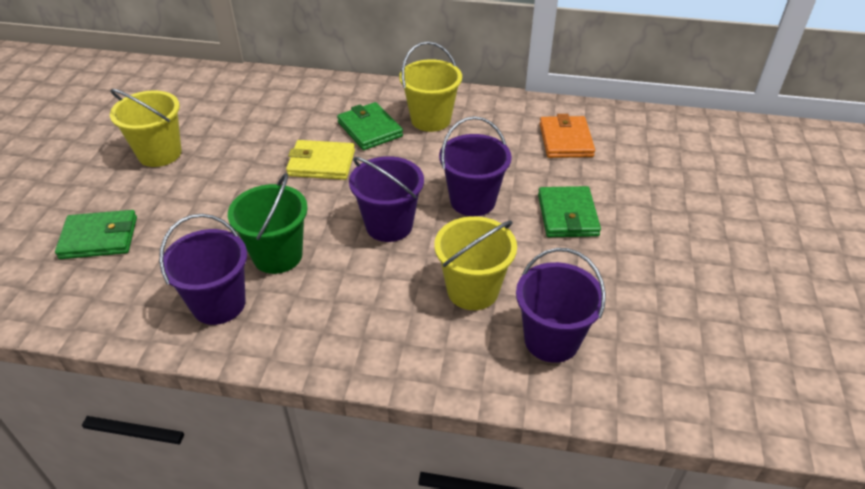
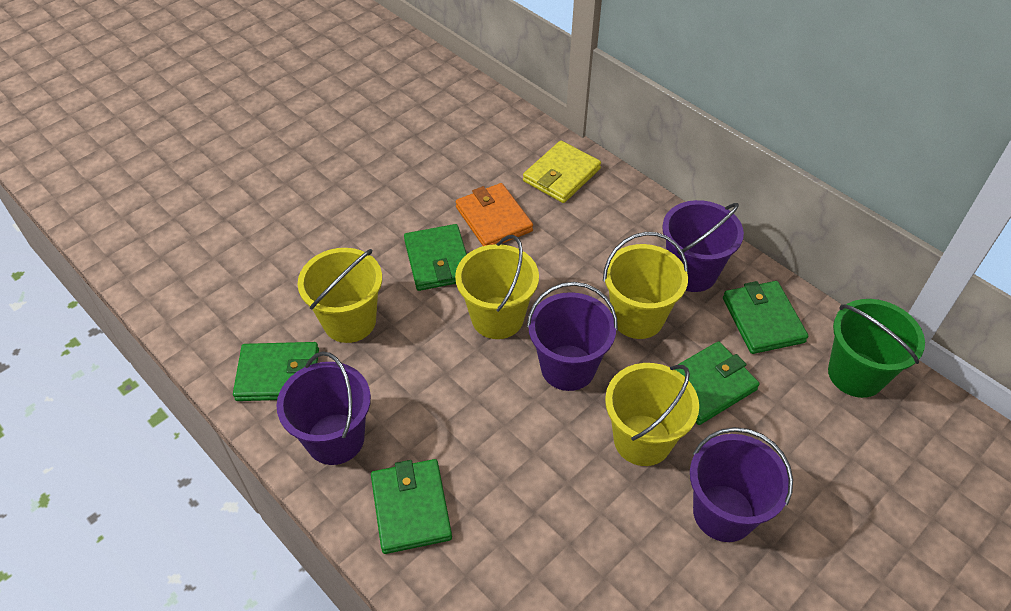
green wallet: [55,210,137,259] [337,102,403,150] [538,186,601,237] = 3 -> [233,342,319,401] [371,459,452,554] [404,224,467,291] [675,341,759,425] [723,281,808,354] = 5
yellow bucket: [110,89,182,167] [399,41,462,132] [434,216,517,310] = 3 -> [298,248,382,343] [455,235,539,339] [603,232,688,339] [605,363,699,466] = 4

